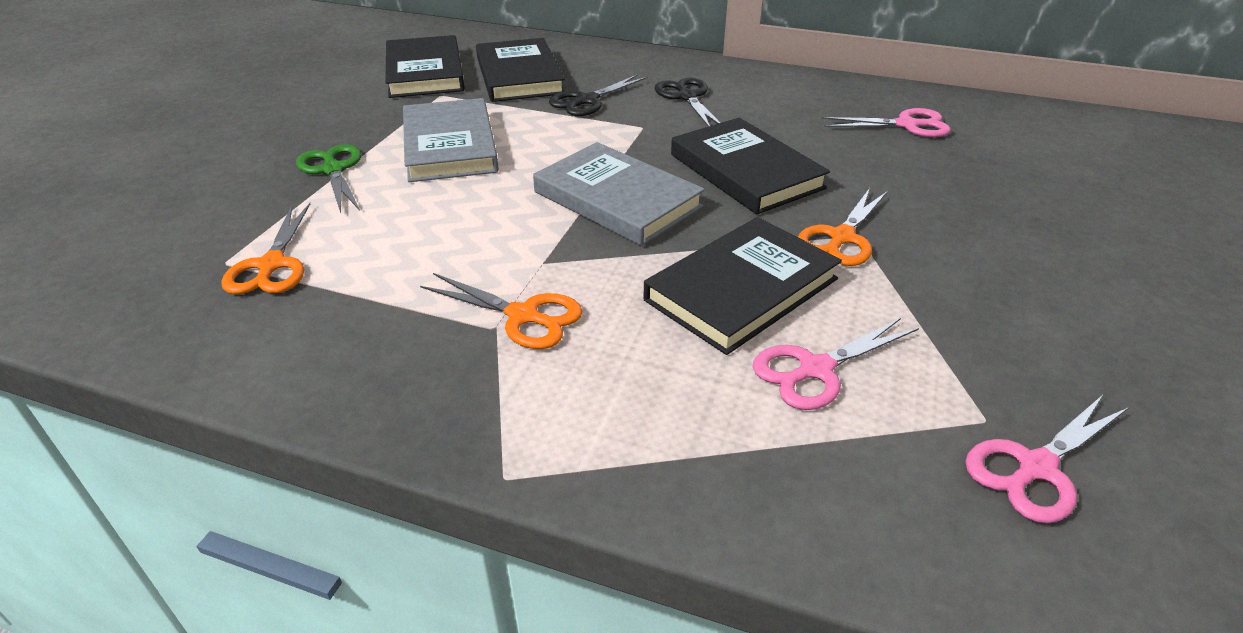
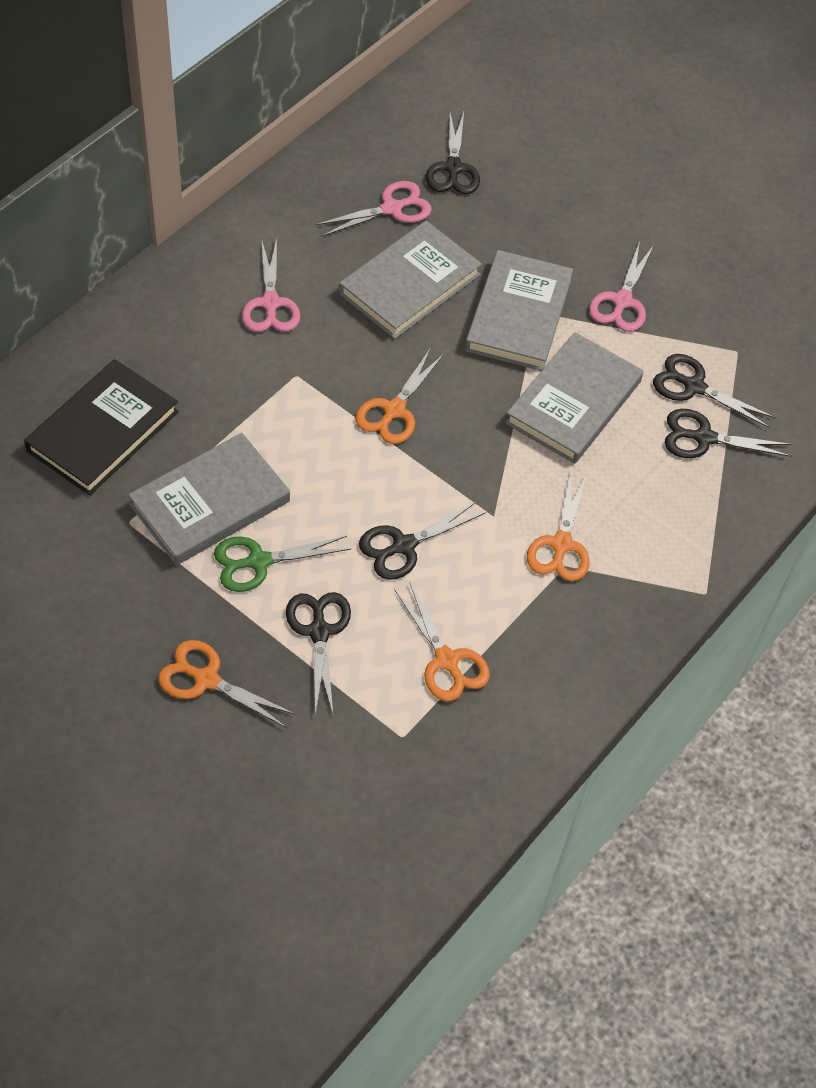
black book: [385,35,465,98] [476,38,565,102] [644,217,842,355] [671,118,830,214] = 4 -> [24,359,179,495] = 1
black scissors: [549,74,648,116] [654,78,720,127] = 2 -> [286,592,351,715] [359,501,486,580] [426,112,480,194] [653,354,776,428] [665,409,792,458] = 5
grey book: [403,98,499,182] [533,142,705,246] = 2 -> [128,433,290,565] [339,221,482,339] [465,250,573,371] [505,332,643,464] = 4
orange scissors: [221,203,310,294] [420,273,583,349] [798,188,888,266] = 3 -> [158,640,296,728] [355,348,444,444] [394,582,490,701] [527,472,590,581] = 4

